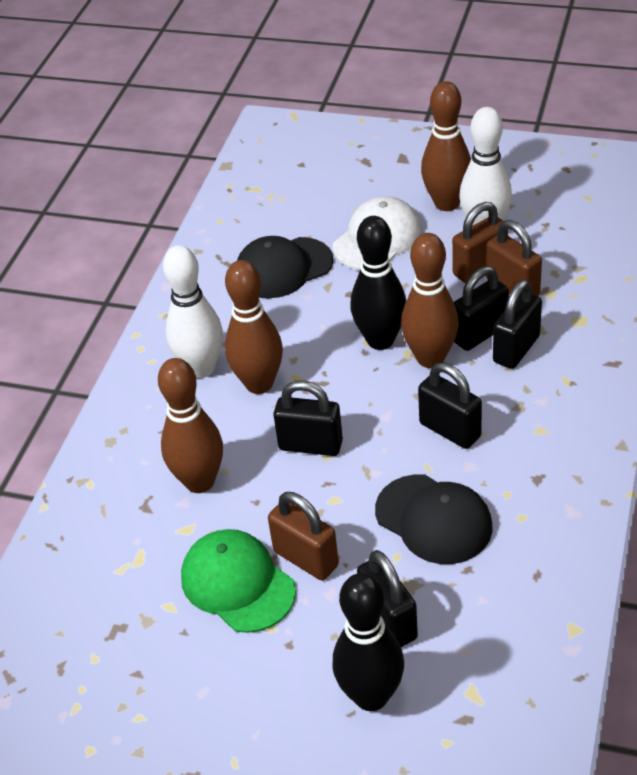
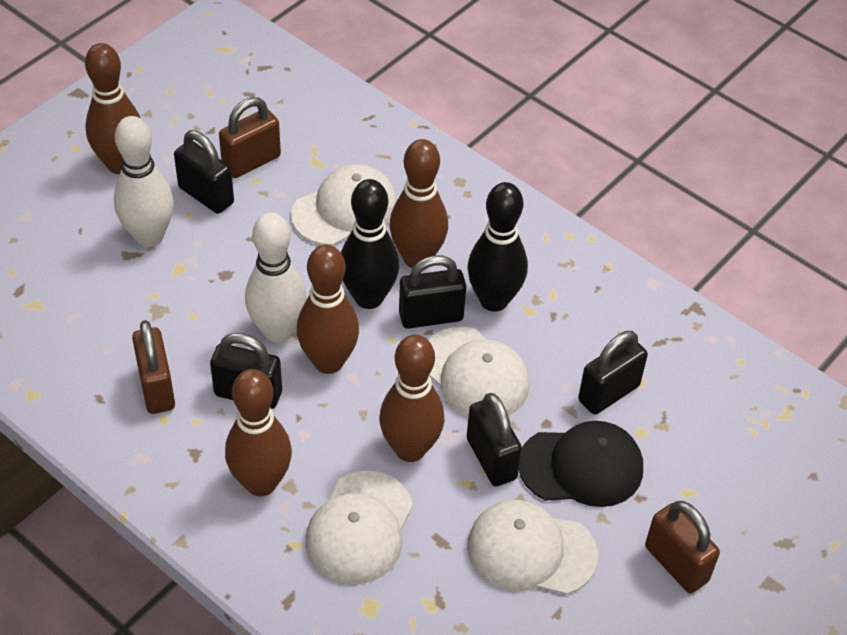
black cap: [237,236,333,298] [375,474,493,564] = 2 -> [519,421,643,507] = 1
brown bowling pin: [158,358,223,493] [225,260,283,394] [401,233,459,368] [421,81,471,211] = 4 -> [85,43,141,174] [225,369,292,496] [297,245,359,374] [379,335,444,462] [389,139,448,268] = 5
green cap: [181,529,296,633] = 1 -> none = 0
white cap: [333,196,422,270] = 1 -> [291,164,397,246] [305,471,413,584] [428,327,530,417] [467,500,598,595] = 4

